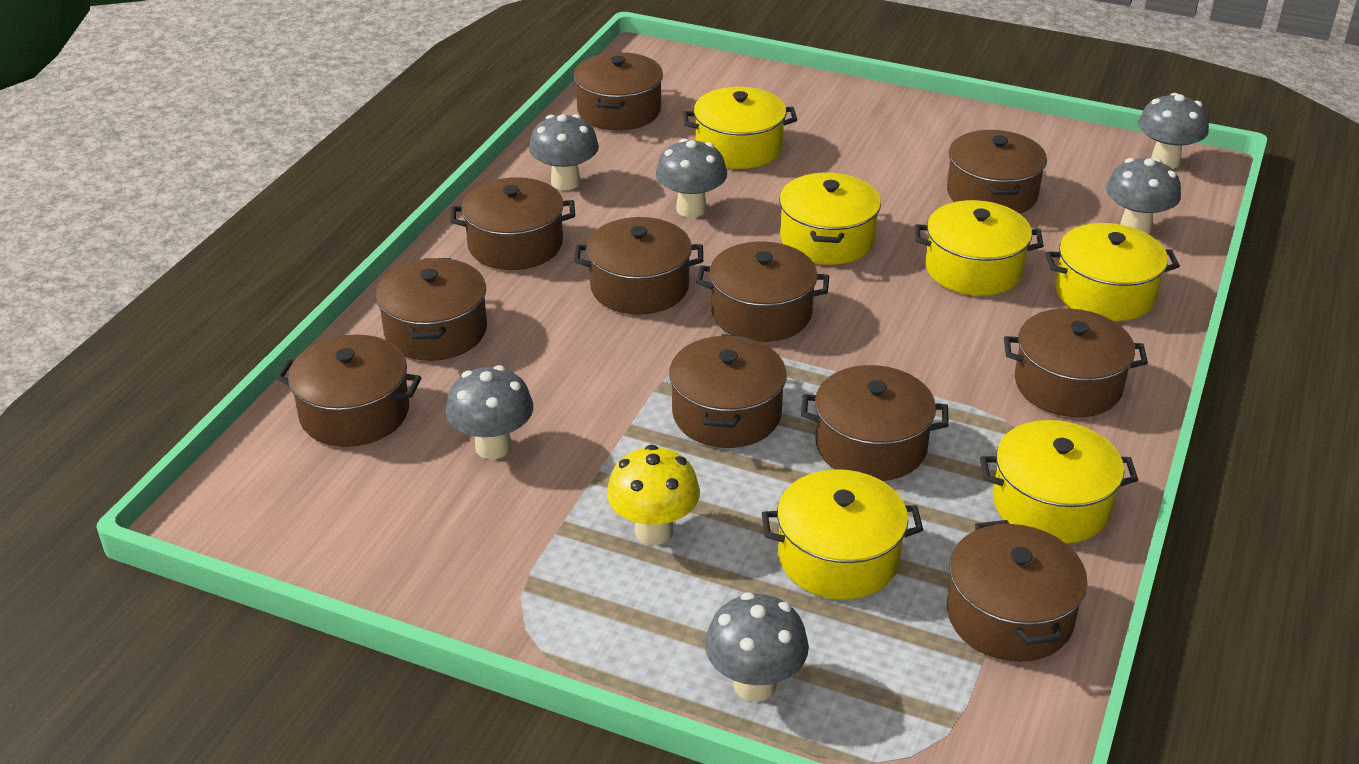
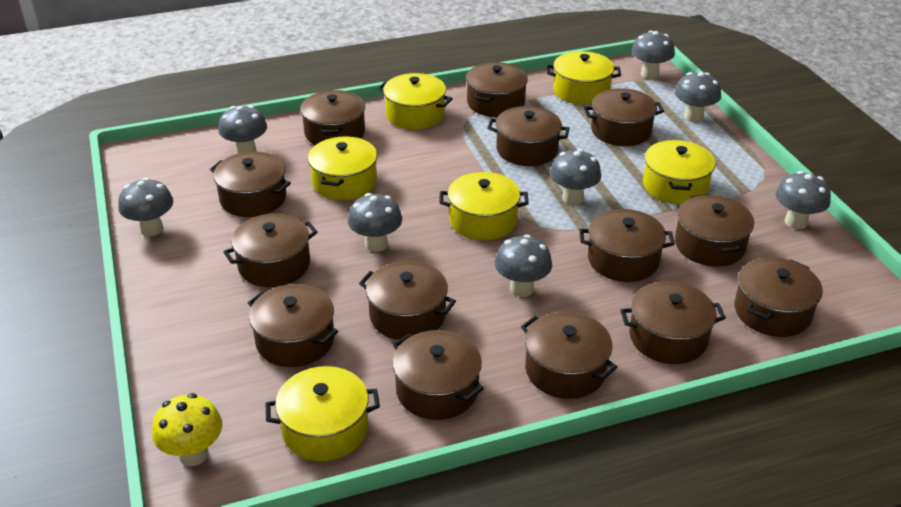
brown pot: [276,334,422,447] [376,258,487,361] [451,177,575,270] [573,52,663,131] [574,217,703,315] [669,334,787,448] [696,241,829,342] [801,365,949,481] [947,130,1047,214] [947,520,1088,662] [1004,308,1148,417] = 11 -> [210,152,291,217] [223,213,318,287] [248,284,338,367] [300,90,365,145] [359,261,456,340] [392,330,484,420] [466,62,528,117] [488,106,570,166] [521,312,617,399] [579,209,675,282] [584,88,664,146] [620,281,726,364] [675,194,754,267] [734,257,823,337] = 14
grey mushroom: [446,365,533,459] [529,114,599,190] [656,139,727,218] [705,592,809,702] [1106,158,1181,234] [1138,93,1209,169] = 6 -> [118,177,173,236] [218,105,267,154] [348,193,402,252] [495,234,552,297] [550,149,601,205] [631,31,675,79] [675,72,721,122] [776,171,831,229] = 8

